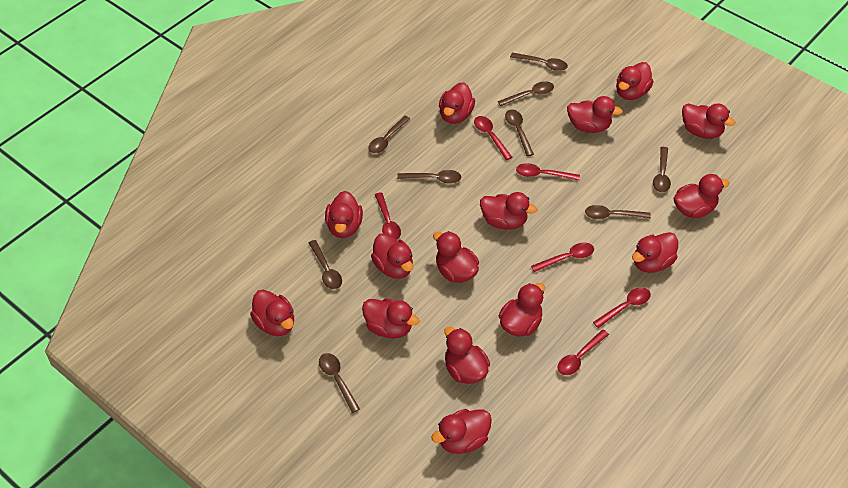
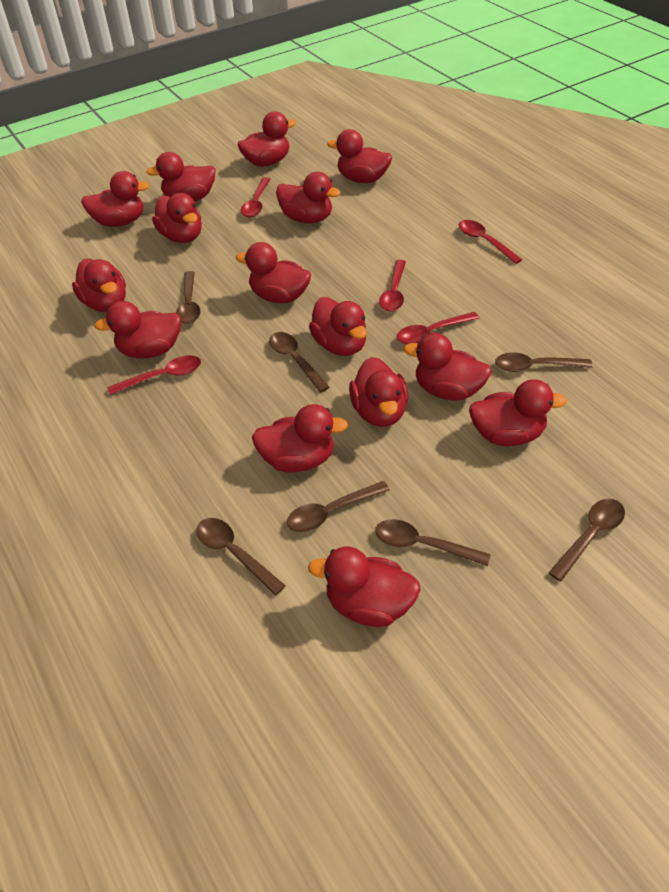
brown spoon: [309,240,342,289] [319,353,360,413] [368,116,410,153] [397,170,461,184] [498,81,554,106] [505,110,534,156] [510,53,568,71] [585,205,651,219] [653,147,671,192] = 9 -> [176,271,200,324] [196,518,286,596] [269,332,330,393] [287,481,390,532] [375,519,491,566] [495,352,593,372] [549,499,625,582] = 7
red spoon: [375,192,401,240] [474,116,512,160] [516,163,580,181] [531,242,594,272] [558,329,609,375] [593,287,651,328] = 6 -> [107,355,201,395] [241,177,271,217] [379,260,406,312] [397,312,479,344] [459,220,523,264] = 5

